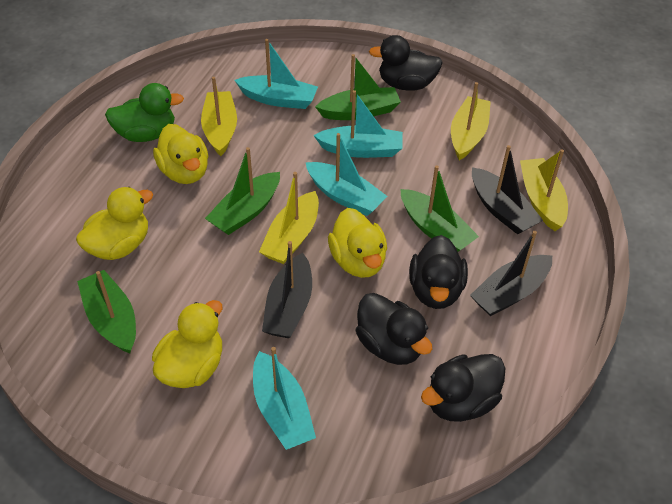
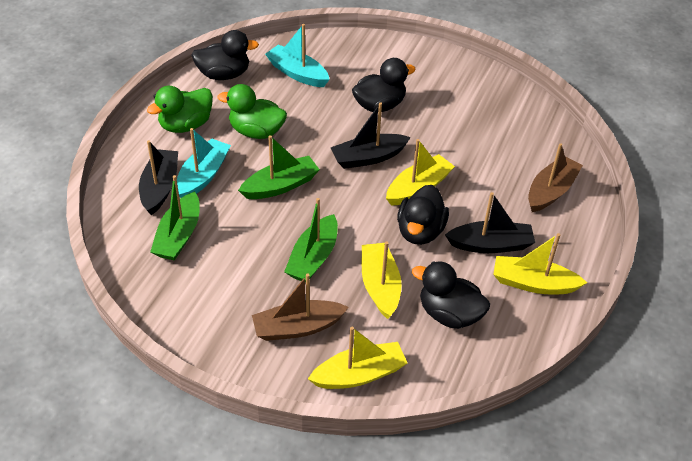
brown boat: none = 0 -> [252,274,349,341] [528,143,583,212] = 2
green boat: [77,270,136,353] [205,147,280,235] [315,54,401,120] [400,165,479,251] = 4 -> [150,175,200,260] [238,135,320,199] [284,198,338,283] = 3
green duck: [105,83,184,142] = 1 -> [147,86,213,133] [218,84,287,139] = 2
turquoise boat: [235,39,318,109] [253,347,316,450] [305,133,388,216] [314,90,403,158] = 4 -> [177,128,231,198] [265,24,330,87] = 2
yellow duck: [76,187,153,260] [152,300,222,388] [153,124,208,184] [328,208,387,278] = 4 -> none = 0

